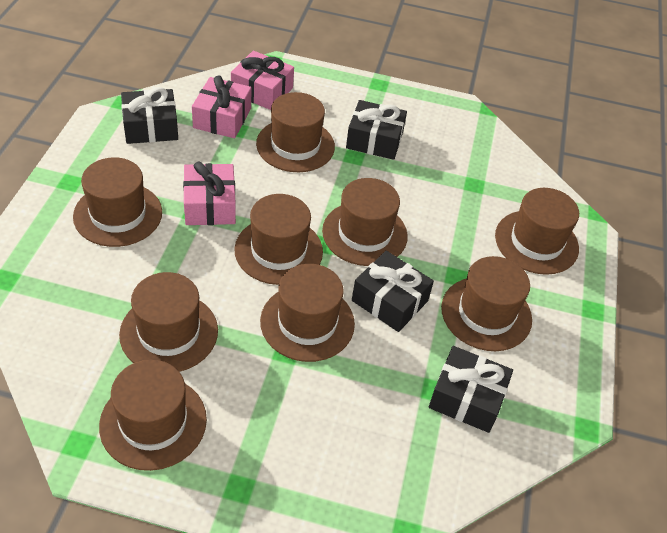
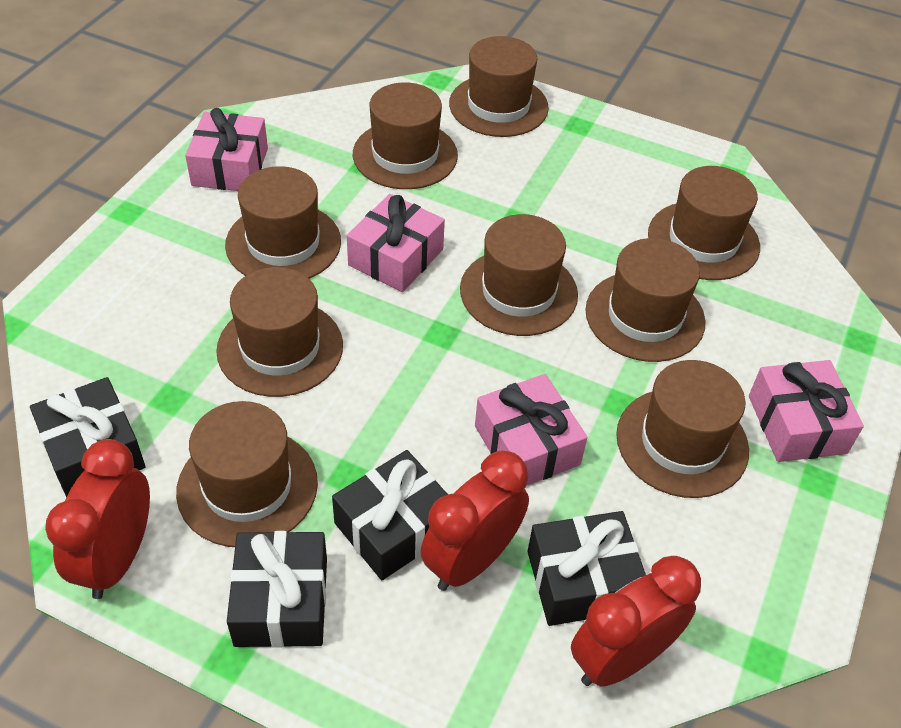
pink gift: [183,161,236,225] [192,75,251,138] [231,51,294,110] = 3 -> [185,108,268,191] [347,194,445,292] [475,374,587,486] [749,360,864,462] = 4
red clock: none = 0 -> [45,439,150,599] [421,451,529,591] [571,556,701,687] = 3

